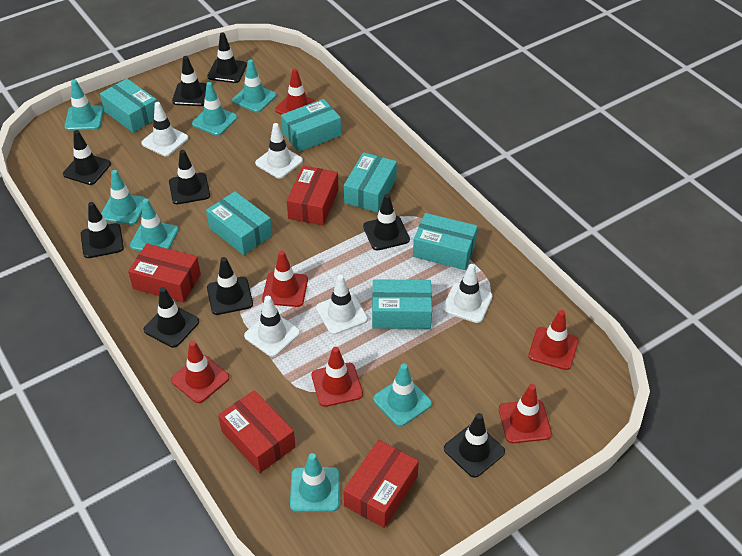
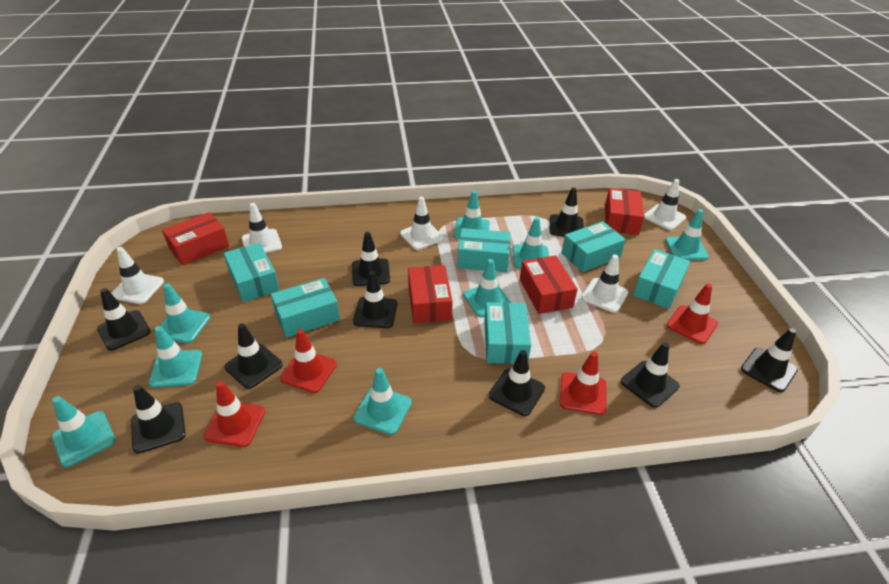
red traffic cone: [171,341,229,403] [262,251,308,307] [275,68,317,114] [312,347,363,407] [499,384,552,443] [528,310,579,370] = 6 -> [203,381,265,447] [280,329,337,393] [560,351,607,415] [667,283,718,344] = 4
turquoise traffic cone: [65,80,104,131] [101,170,147,225] [130,199,178,251] [192,82,237,136] [232,59,276,112] [290,453,340,512] [373,363,432,427] = 7 -> [52,396,115,467] [149,326,202,388] [155,283,210,343] [353,368,412,435] [454,191,490,239] [463,259,511,317] [513,217,549,269] [665,209,709,260] = 8

